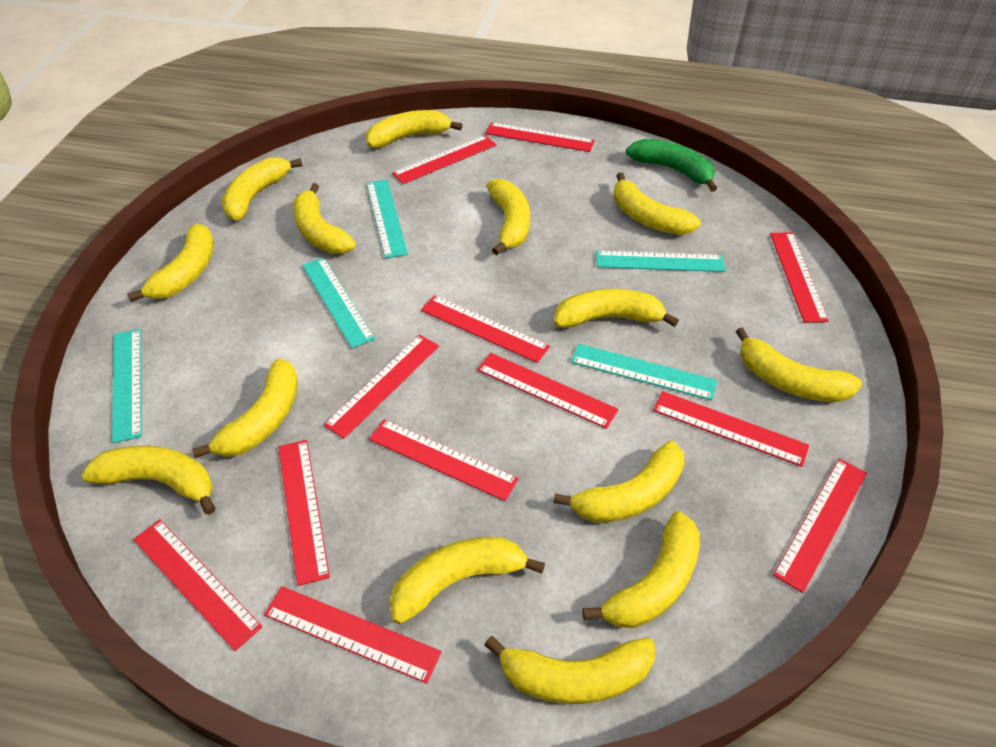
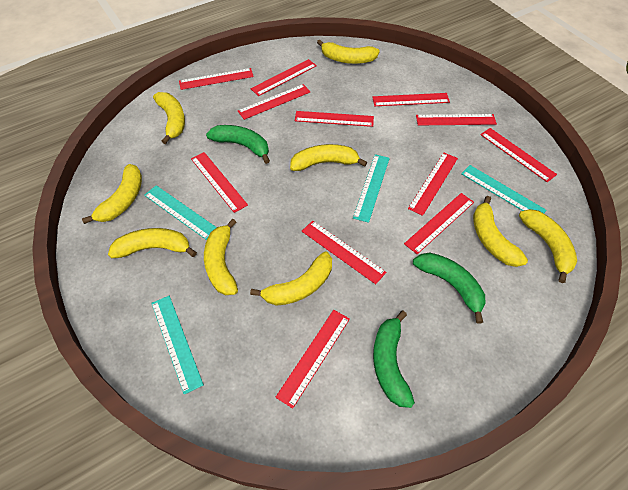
green banana: [626,139,717,192] = 1 -> [206,125,270,164] [373,311,415,408] [413,253,486,324] = 3
turquoise ruler: [112,329,142,443] [302,257,375,348] [366,180,408,259] [571,344,717,400] [596,251,726,272] = 5 -> [144,185,217,240] [151,296,204,394] [353,154,390,223] [461,165,547,213] = 4
yellow banana: [81,446,216,515] [127,224,214,302] [192,359,298,458] [222,157,302,221] [293,183,356,254] [366,110,463,148] [389,537,545,624] [484,636,655,704] [487,179,530,255] [553,441,684,523] [554,289,679,328] [583,511,700,628] [614,172,701,235] [735,327,862,402] = 14 -> [82,164,142,224] [108,228,197,258] [153,92,185,144] [204,219,238,295] [250,252,332,306] [290,144,367,171] [317,40,380,64] [473,196,528,267] [519,209,577,283] = 9

